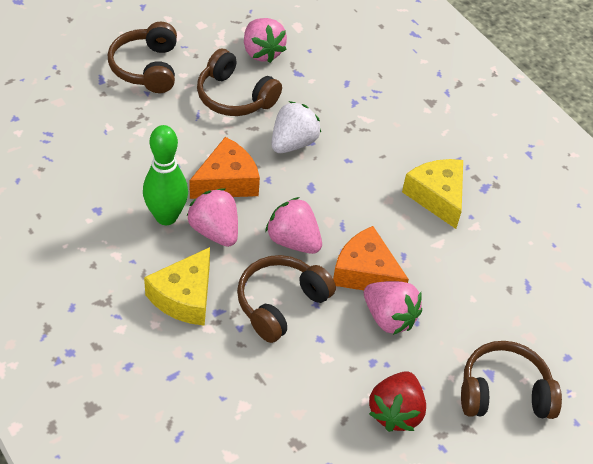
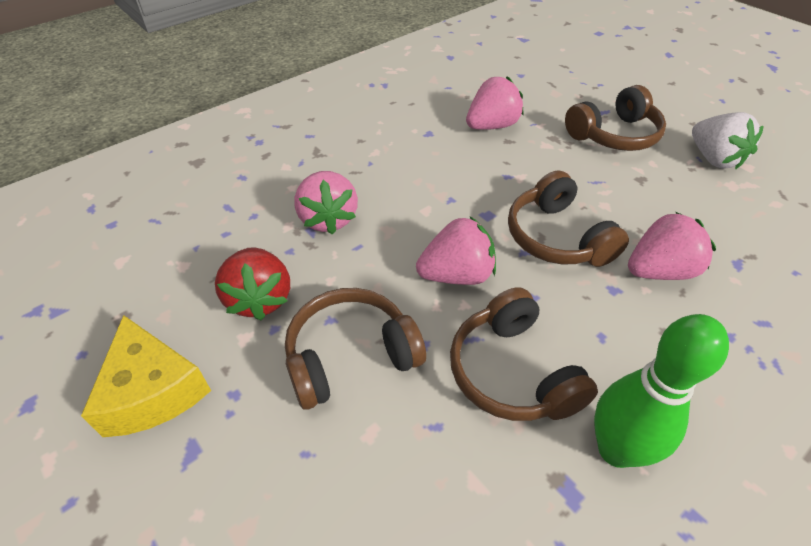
orange cheese: [190,137,260,199] [333,226,409,290] = 2 -> none = 0
yellow cheese: [144,247,210,326] [402,159,463,229] = 2 -> [81,315,211,437] = 1

